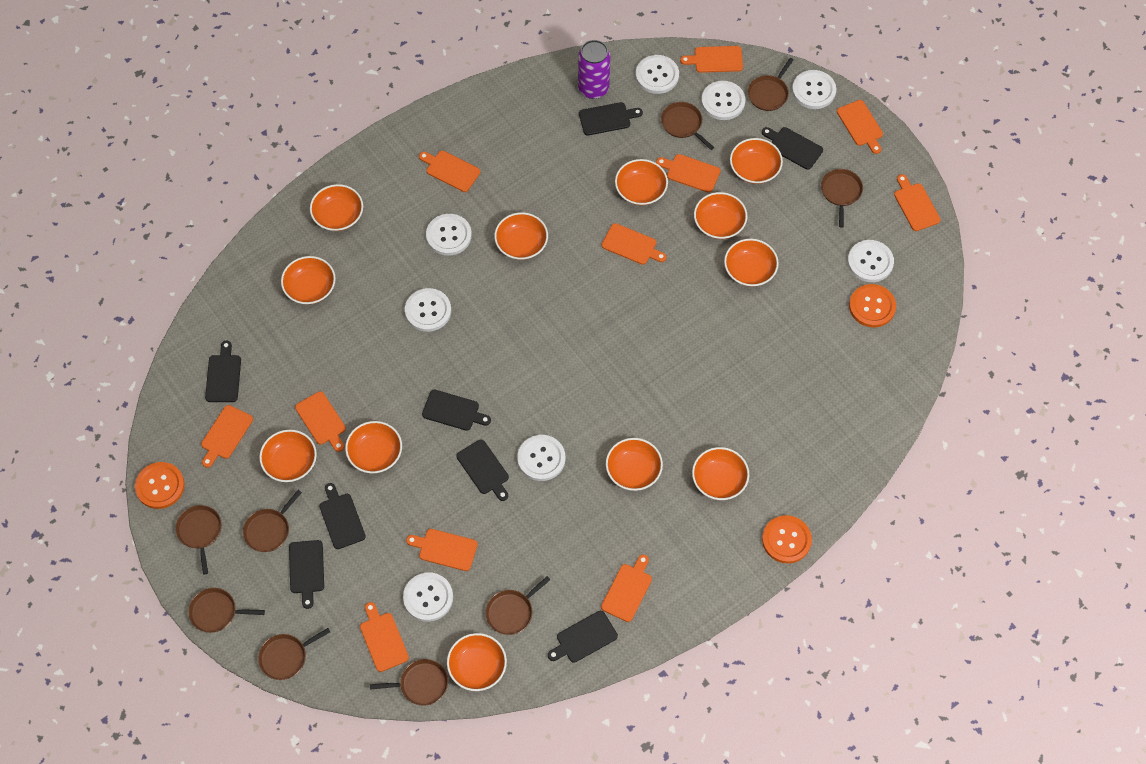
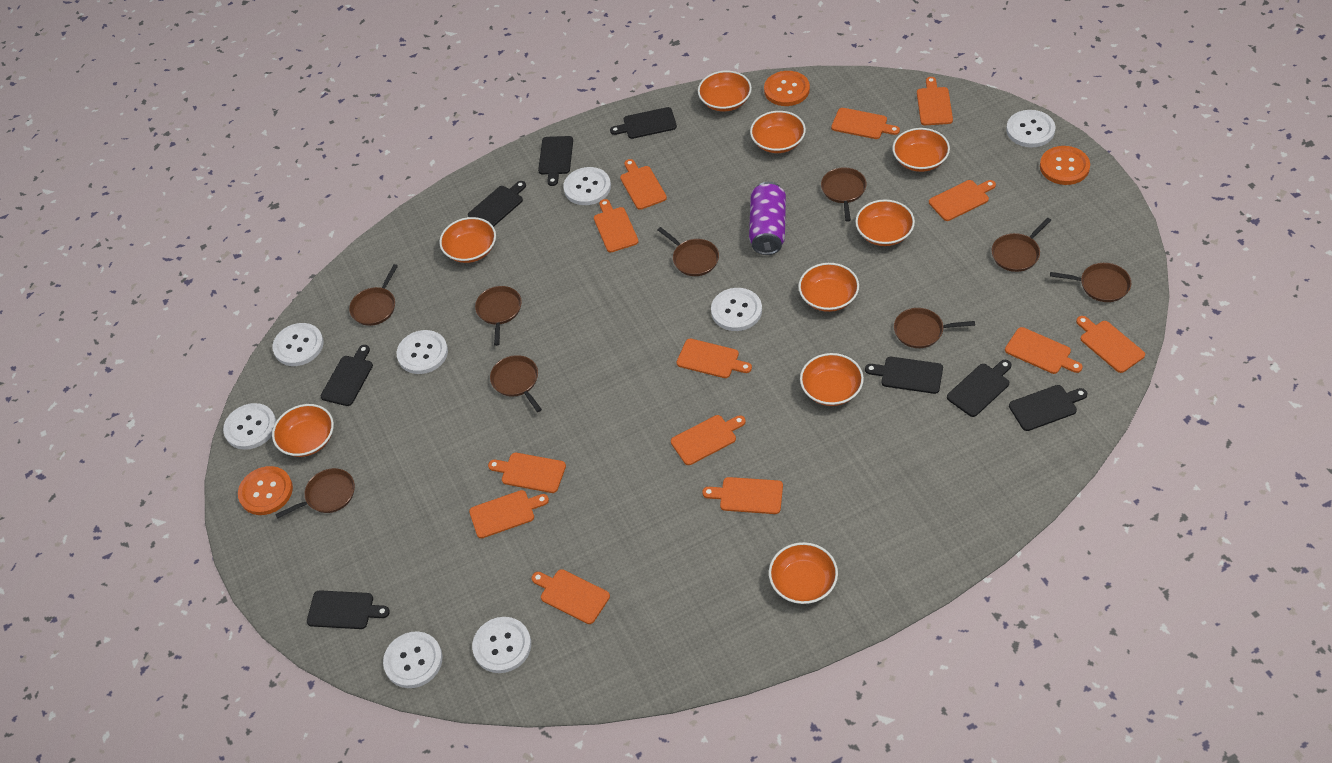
orange bowl: [259,430,317,482] [281,256,336,304] [310,184,363,231] [345,421,402,473] [447,633,507,691] [494,212,548,260] [606,438,663,491] [615,159,668,205] [692,447,749,500] [694,192,747,239] [724,239,779,287] [730,138,783,184] = 12 -> [272,404,334,457] [439,217,496,263] [698,71,752,112] [750,111,806,153] [769,542,838,604] [798,263,859,312] [800,353,864,406] [855,200,915,246] [892,128,950,172] = 9
orange cutting board: [201,405,253,468] [295,391,346,452] [360,602,409,672] [406,529,478,571] [419,151,480,192] [601,554,652,622] [602,223,667,265] [656,154,721,193] [680,46,743,73] [837,100,883,154] [894,174,941,231] = 11 -> [469,490,549,539] [488,453,566,493] [532,569,610,624] [594,199,639,252] [620,159,667,210] [671,415,746,465] [676,339,752,378] [702,477,783,514] [831,108,900,139] [917,77,953,125] [929,180,996,221] [1005,327,1083,374] [1076,316,1145,373] = 13

